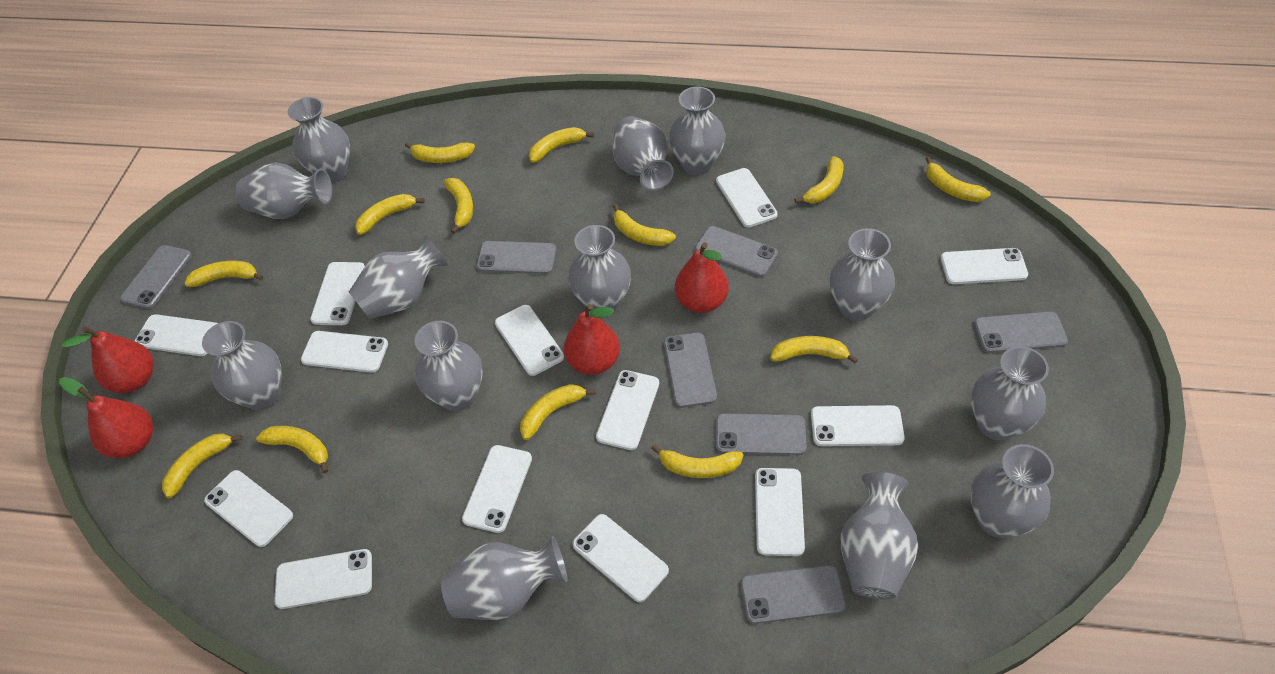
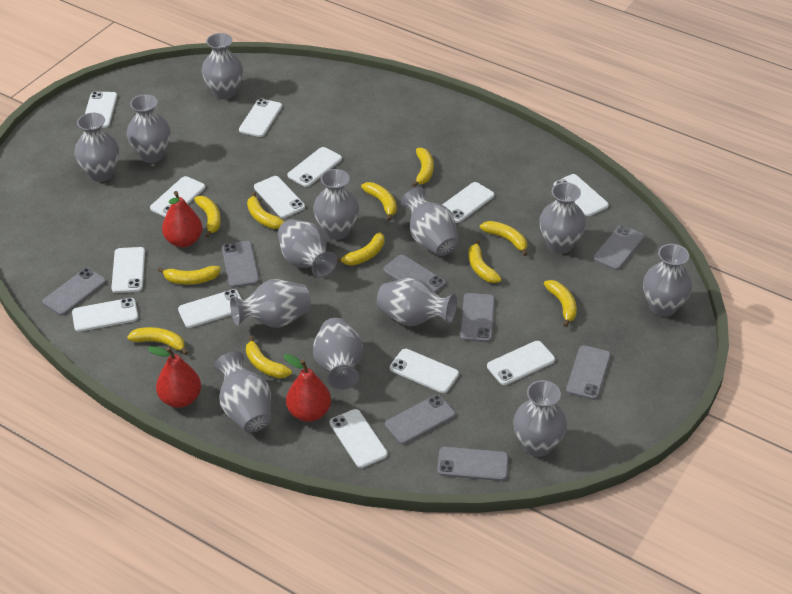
grey phone: [120,245,192,309] [476,241,556,274] [664,333,717,408] [695,226,778,277] [716,413,806,455] [741,565,846,624] [974,312,1068,353] = 7 -> [43,268,106,315] [222,241,259,288] [383,255,446,293] [385,395,455,444] [437,447,509,481] [460,293,495,342] [566,345,611,400] [593,225,645,270] = 8
red pear: [59,377,153,458] [62,326,154,393] [564,304,620,375] [675,242,729,313] = 4 -> [147,347,201,408] [162,191,202,247] [283,354,331,422] = 3
yellow banana: [162,433,242,498] [184,261,263,287] [256,426,328,473] [355,194,425,235] [405,142,475,163] [444,178,473,234] [520,384,596,440] [529,127,594,163] [613,204,676,246] [651,444,743,478] [770,336,858,364] [794,156,844,203] [926,157,990,202] = 13 -> [127,327,188,355] [158,266,221,284] [194,196,221,238] [246,335,292,378] [247,192,284,229] [337,232,384,266] [361,182,397,221] [412,148,434,187] [468,239,502,283] [480,221,527,256] [544,280,577,327] = 11

